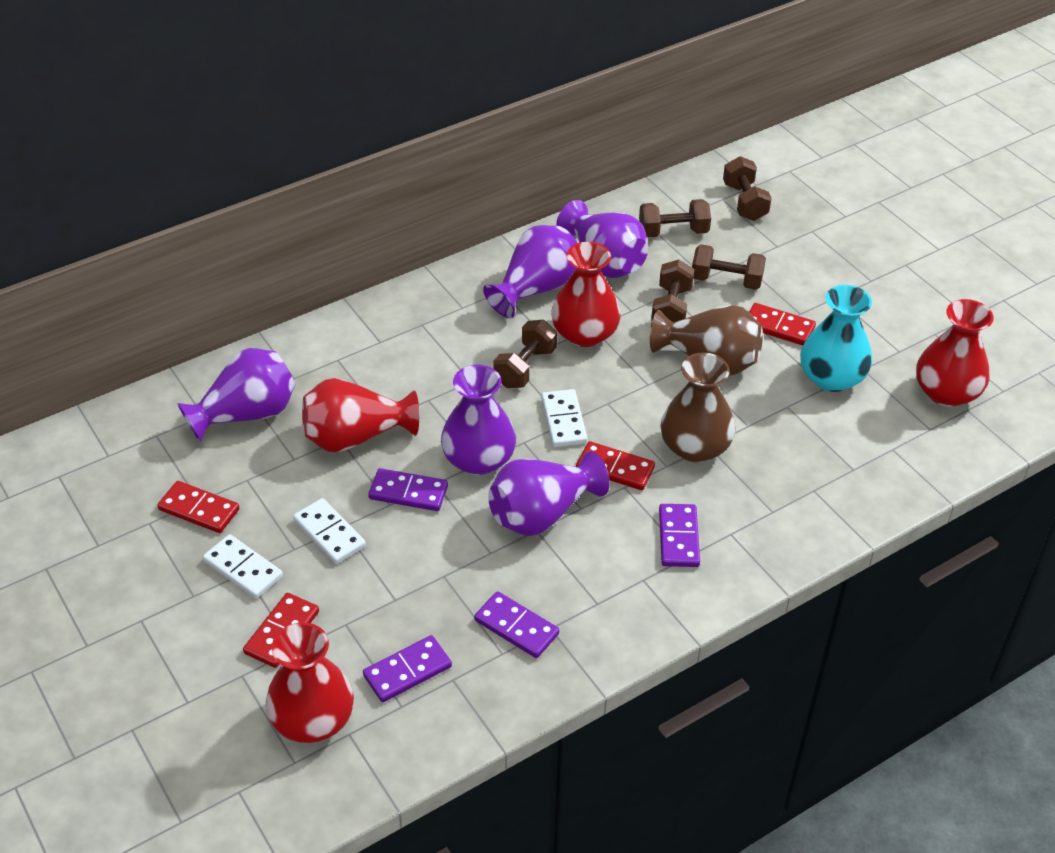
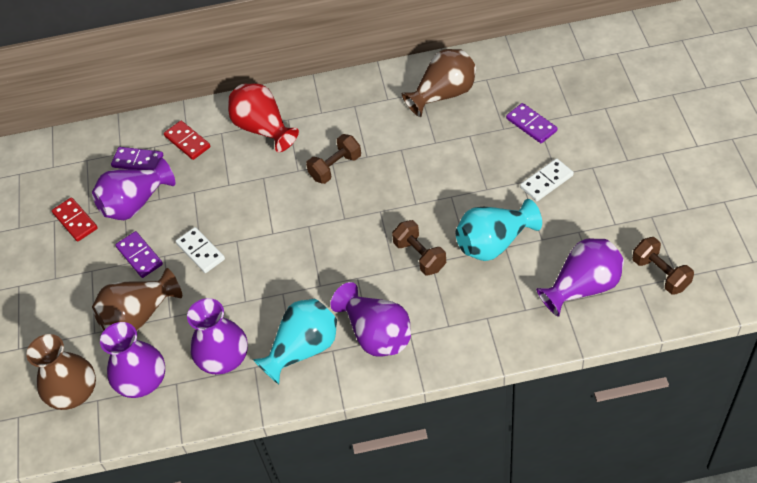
brown dumbbell: [494,320,557,388] [639,199,711,238] [651,260,694,322] [692,244,766,290] [723,156,772,221] = 5 -> [306,134,361,184] [392,220,446,275] [632,237,694,295] = 3
brown vase: [650,305,763,375] [660,352,735,462] = 2 -> [26,334,96,410] [92,268,182,331] [402,49,476,117] = 3
purple domino: [363,635,452,702] [368,468,448,511] [474,591,560,658] [659,504,700,567] = 4 -> [111,147,163,170] [115,231,163,278] [506,103,557,143] = 3
red domino: [157,481,240,533] [243,593,319,668] [576,441,655,490] [749,303,816,346] = 4 -> [52,197,98,242] [164,121,211,160] = 2
red vase: [266,622,354,743] [302,378,419,453] [551,242,621,347] [916,299,994,407] = 4 -> [228,83,299,152] = 1
turquoise vase: [800,285,872,392] = 1 -> [253,299,337,384] [456,199,542,261] = 2
white domino: [203,534,283,599] [293,498,366,564] [541,389,587,447] = 3 -> [176,227,225,273] [520,158,574,201] = 2

